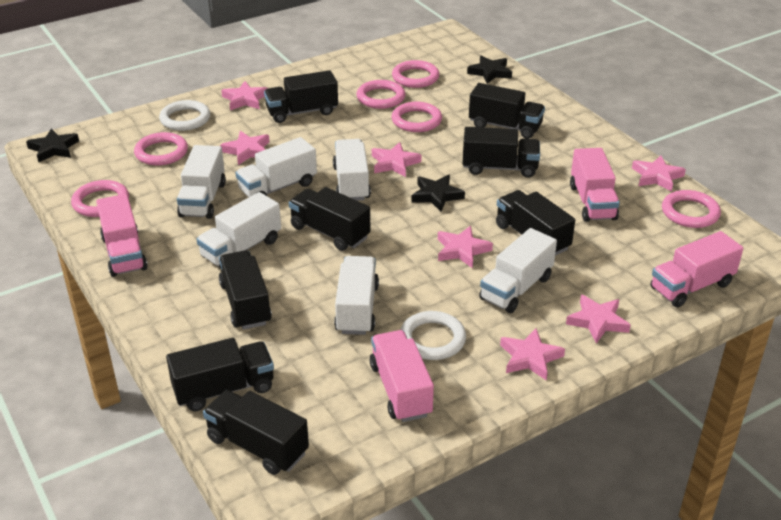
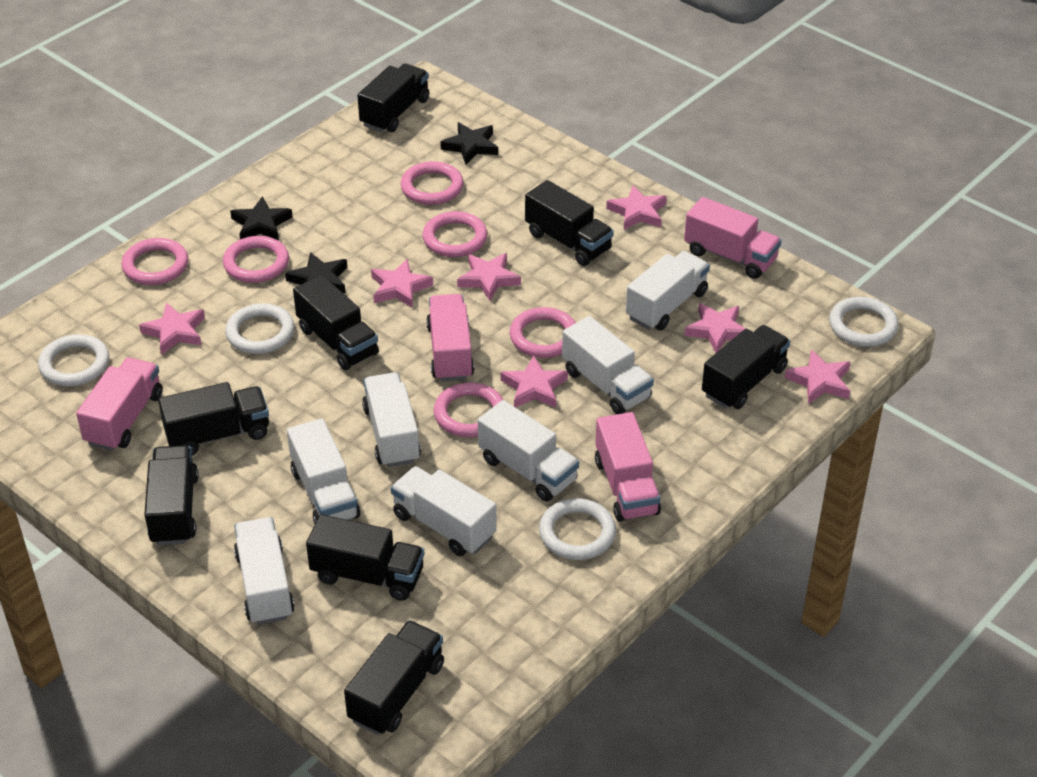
white ring: [159,100,210,131] [400,311,466,360] = 2 -> [38,334,109,386] [225,303,295,354] [539,498,616,560] [829,297,899,347] = 4
white truck: [177,145,226,219] [196,192,281,269] [235,137,317,197] [333,139,371,201] [334,256,379,335] [479,228,557,313] = 6 -> [234,517,294,625] [287,418,360,524] [362,372,421,467] [391,466,497,556] [478,400,579,502] [562,316,654,414] [626,251,710,330] = 7

